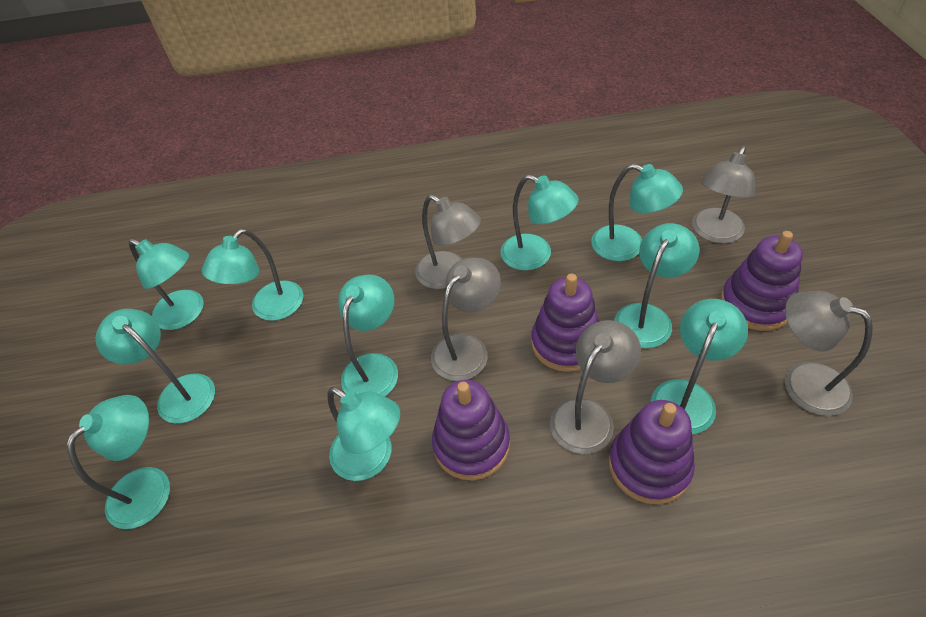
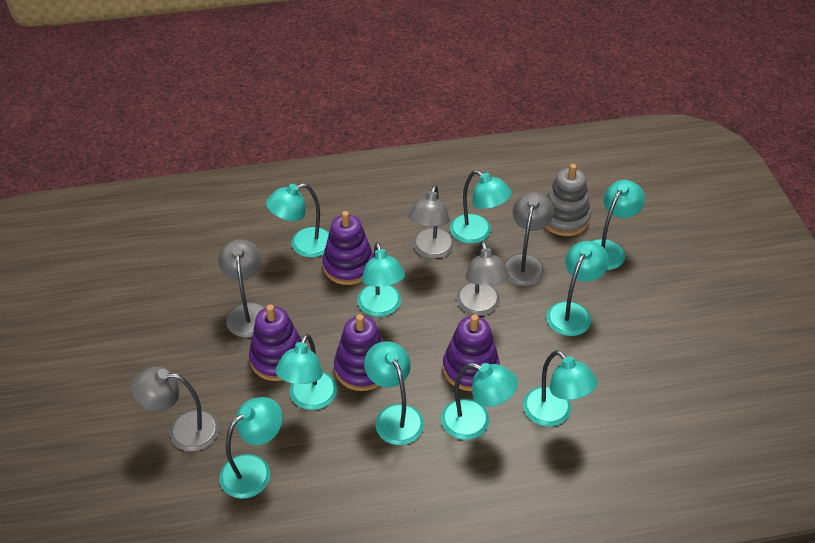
grey stacking toy: none = 0 -> [545,164,591,236] = 1

